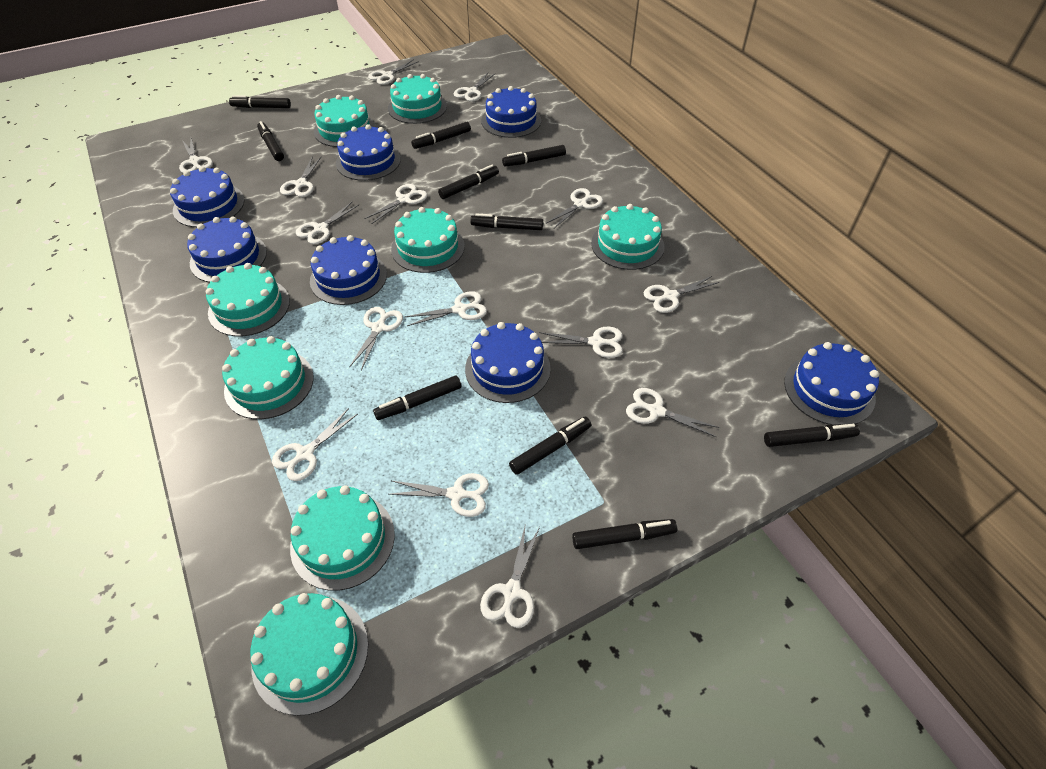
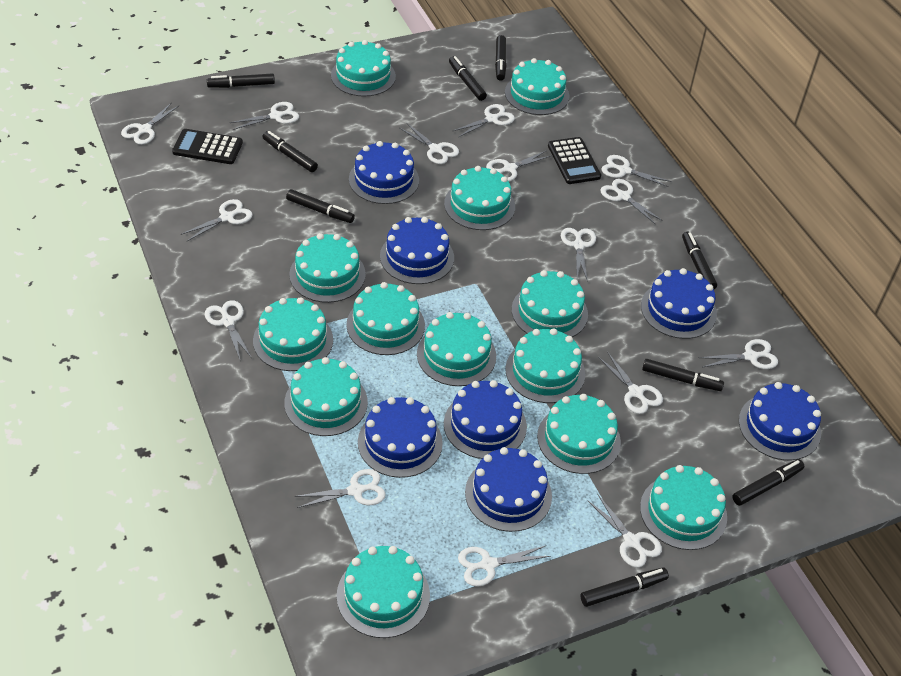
black calculator: none = 0 -> [172,129,243,164] [548,137,601,184] = 2
black marker: [229,95,291,108] [257,121,284,161] [373,375,461,420] [411,122,471,149] [438,165,499,199] [470,213,543,230] [502,145,566,166] [509,416,592,475] [572,519,677,549] [764,424,860,447] = 10 -> [207,73,275,88] [262,131,318,172] [286,189,355,223] [449,56,487,101] [495,35,507,81] [580,567,669,607] [642,359,724,391] [682,232,717,289] [732,459,804,506] = 9
turquoise cake: [206,263,290,336] [222,336,314,419] [250,593,368,716] [290,485,395,591] [314,95,376,147] [388,74,447,124] [391,207,465,273] [591,204,665,270] = 8 -> [253,297,333,371] [284,357,368,436] [289,233,366,303] [331,40,396,97] [337,546,430,638] [346,282,425,355] [417,312,496,386] [444,166,515,230] [505,58,569,115] [505,328,585,403] [512,270,588,337] [537,394,621,474] [640,465,727,550] = 13

